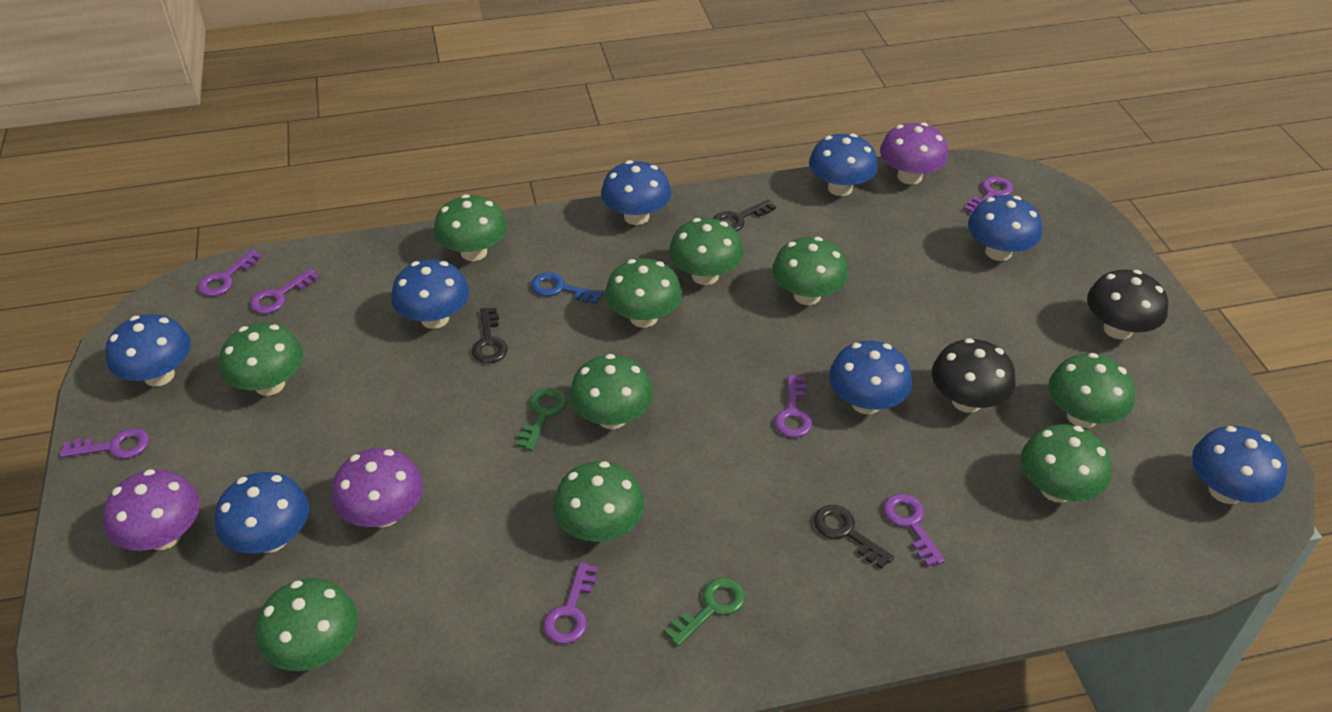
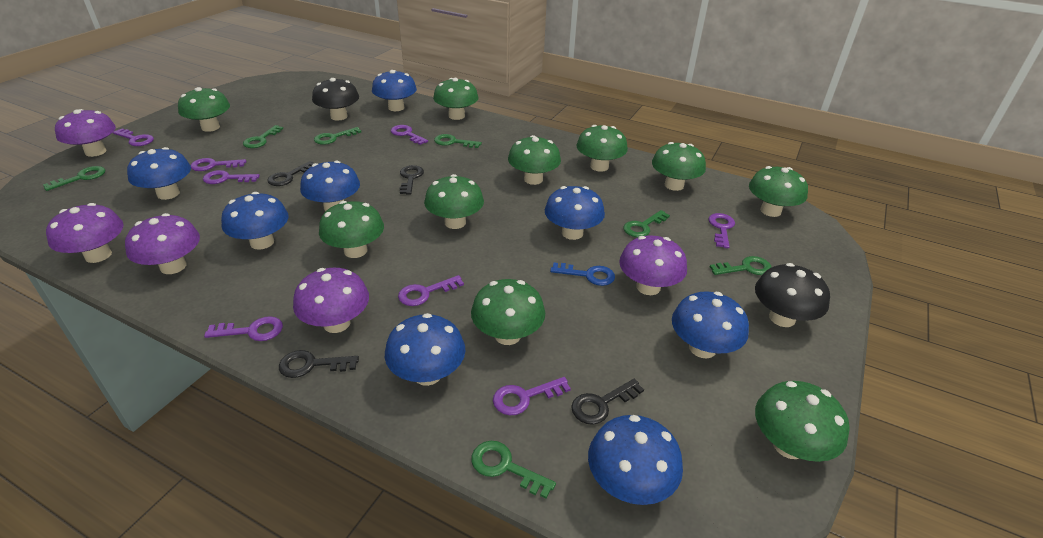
black key: [472,308,508,363] [713,199,776,231] [814,505,894,569] = 3 -> [267,161,315,186] [279,350,359,378] [399,165,424,195] [571,379,644,425] = 4
green key: [517,388,567,451] [665,578,745,646] = 2 -> [43,166,105,191] [243,125,283,148] [314,127,361,145] [434,134,482,148] [471,441,556,499] [623,210,670,237] [710,256,771,275] = 7
purple key: [60,428,149,459] [198,249,262,296] [250,269,319,314] [543,562,598,644] [774,375,812,438] [883,494,945,567] [964,177,1013,214] = 7 -> [113,128,154,146] [191,158,246,171] [203,170,260,184] [204,316,283,341] [391,125,428,145] [398,275,464,306] [493,377,571,415] [708,213,735,248] = 8
purple mushroom: [103,469,200,551] [332,448,423,528] [880,122,948,184] = 3 -> [46,203,123,263] [55,109,116,157] [125,213,200,274] [293,268,369,333] [619,236,687,295] = 5

